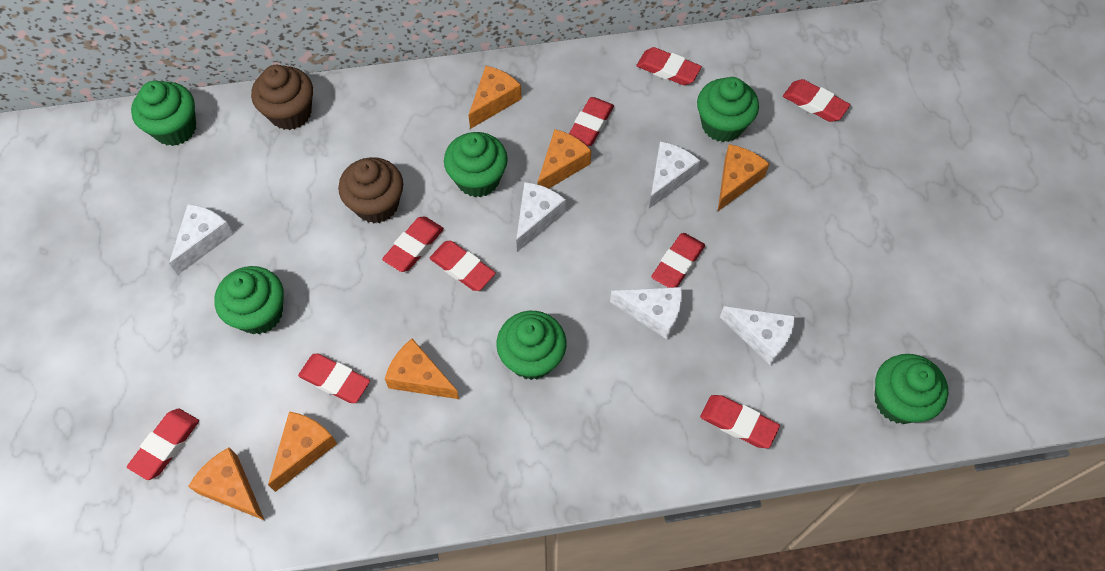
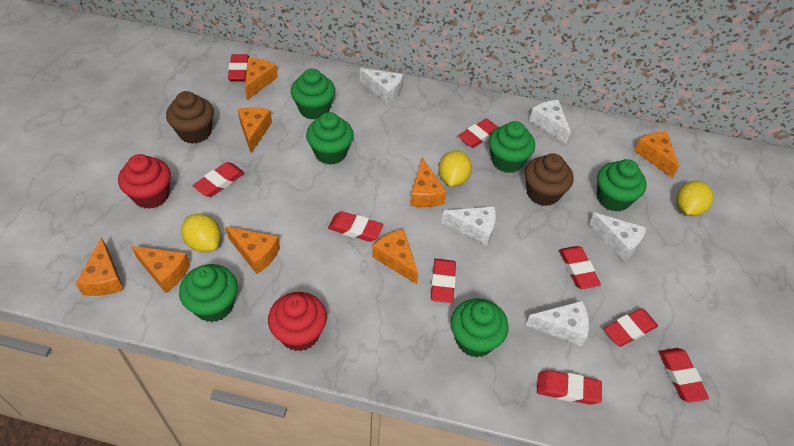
orange cheese: [188,448,265,521] [268,411,337,492] [385,339,459,399] [468,66,522,129] [538,129,591,188] [718,144,770,211] = 6 -> [75,237,124,296] [131,246,190,293] [225,226,280,274] [238,107,272,153] [245,58,278,100] [372,229,418,284] [410,157,446,207] [634,132,679,178] = 8
red cupcake: none = 0 -> [118,154,171,209] [268,292,327,351] = 2
yellow lemon: none = 0 -> [181,214,221,252] [439,150,472,187] [676,180,713,216] = 3

